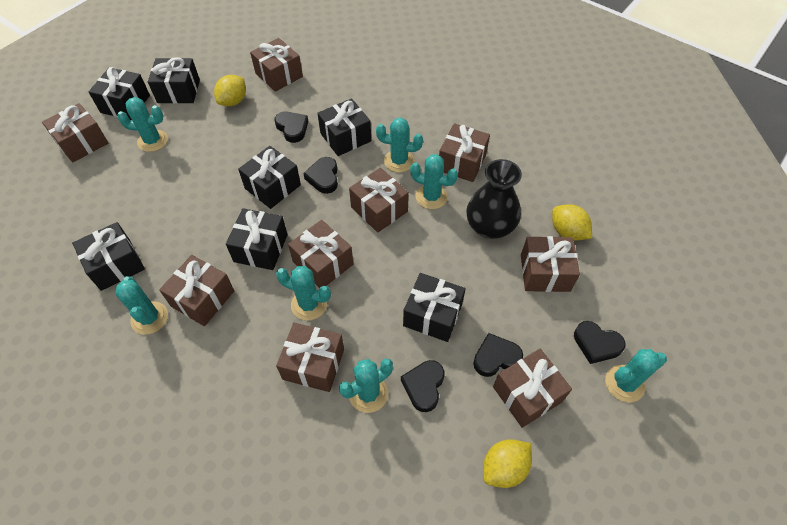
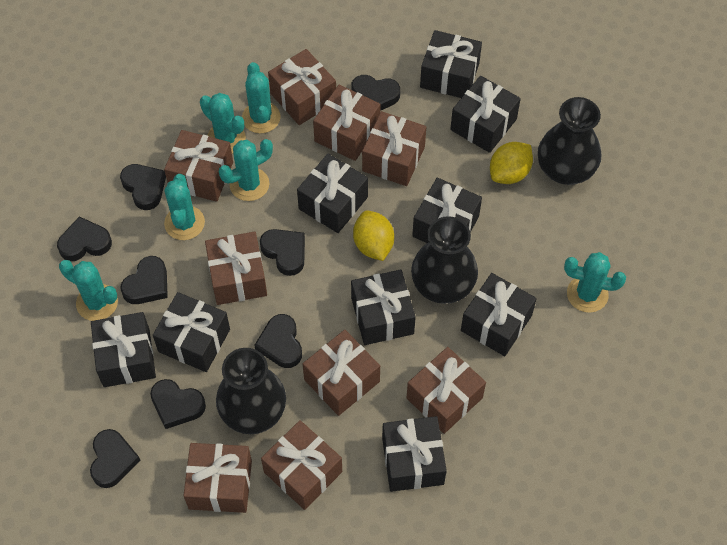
black gift: [72,222,145,291] [89,67,150,120] [148,57,200,104] [226,208,288,270] [238,146,301,209] [317,98,371,156] [403,273,466,342] = 7 -> [91,312,156,387] [153,292,230,372] [297,154,368,233] [351,269,416,345] [382,416,447,492] [412,178,482,243] [420,30,482,98] [450,76,521,153] [461,273,537,356] = 9
black heart: [274,111,308,143] [303,157,338,194] [401,360,444,412] [473,333,523,377] [574,321,626,364] = 5 -> [57,216,112,261] [90,429,141,488] [120,164,166,210] [120,256,168,304] [150,379,206,429] [255,314,302,368] [260,229,305,276] [351,75,400,111] = 8
black vase: [466,159,522,239] = 1 -> [216,348,286,434] [411,216,478,304] [538,97,601,185] = 3
turquoise cactus: [115,276,168,335] [117,97,168,152] [276,266,331,321] [339,358,393,413] [376,117,423,172] [410,154,458,209] [605,349,667,402] = 7 -> [59,260,118,321] [164,174,205,240] [200,93,246,154] [219,139,273,201] [242,62,281,133] [564,252,626,313] = 6
yellow lemon: [214,75,246,106] [483,439,532,488] [552,204,592,241] = 3 -> [353,211,394,261] [490,142,533,184] = 2

